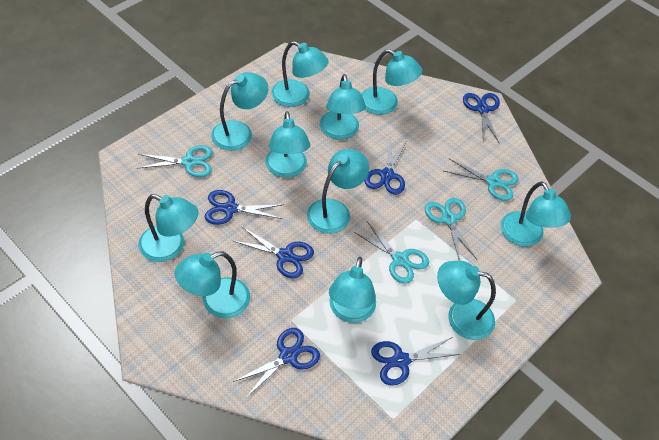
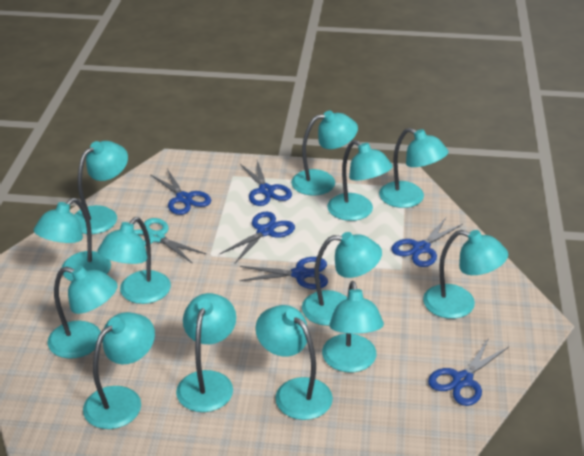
turquoise lamp: [138,194,199,262] [175,251,250,318] [211,72,268,151] [265,111,310,178] [271,41,329,107] [307,149,369,234] [320,74,366,140] [329,257,376,323] [361,49,422,115] [437,261,496,340] [500,181,571,247] = 11 -> [34,198,111,281] [47,266,118,359] [74,141,128,234] [83,312,155,429] [97,217,171,304] [176,293,236,412] [255,305,333,420] [291,111,358,196] [302,232,382,326] [322,281,384,372] [327,140,393,221] [379,128,448,208] [423,230,508,319] = 13
turquoise scissors: [138,145,213,177] [354,222,429,284] [425,198,477,261] [444,158,519,201] = 4 -> [134,218,206,264] = 1

